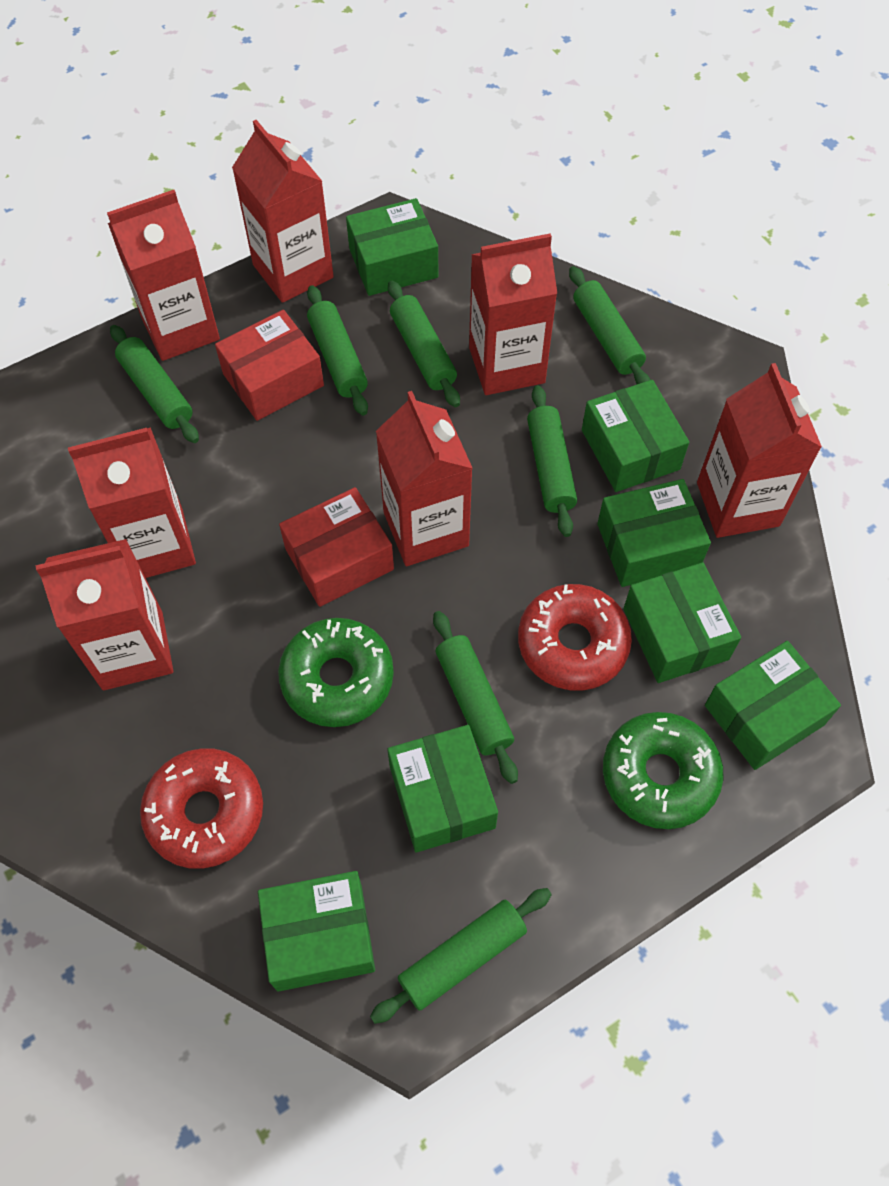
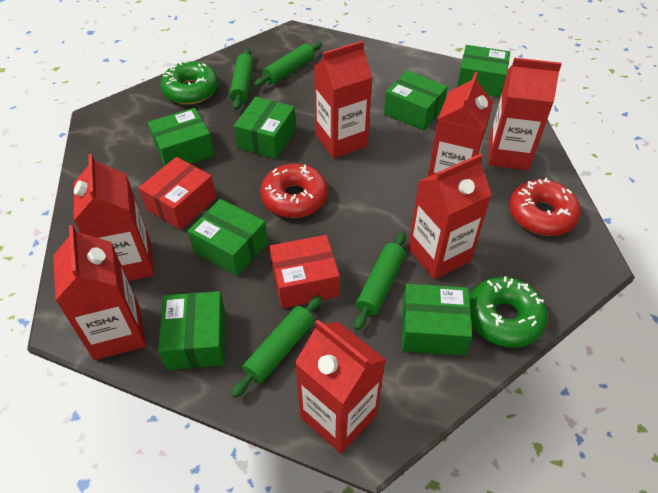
green rolling pin: [110,325,199,443] [307,285,368,416] [370,888,552,1024] [388,281,460,407] [433,611,518,784] [527,385,577,537] [569,266,650,384] = 7 -> [230,48,254,110] [231,295,322,398] [254,42,322,87] [354,232,406,330] = 4

